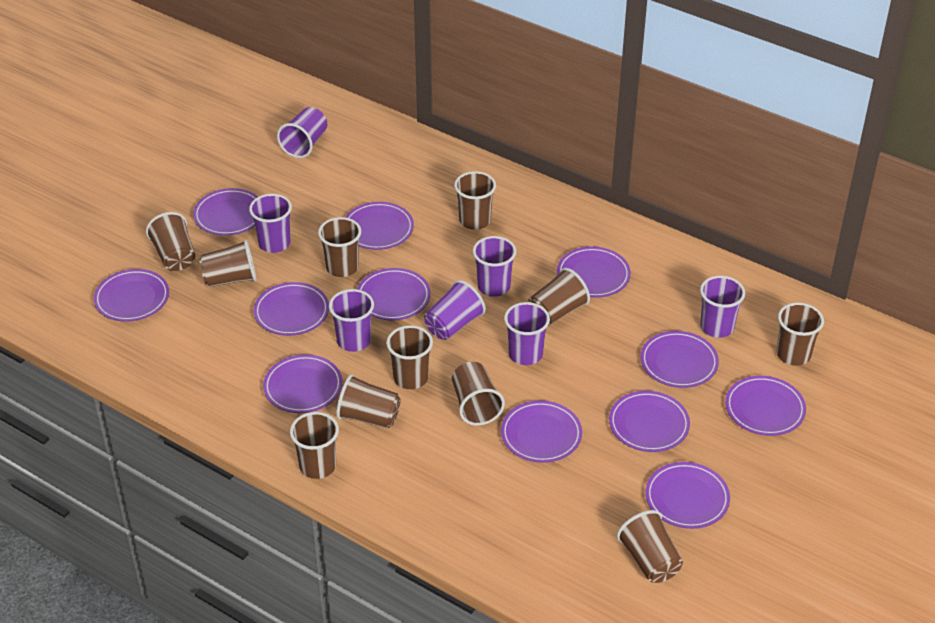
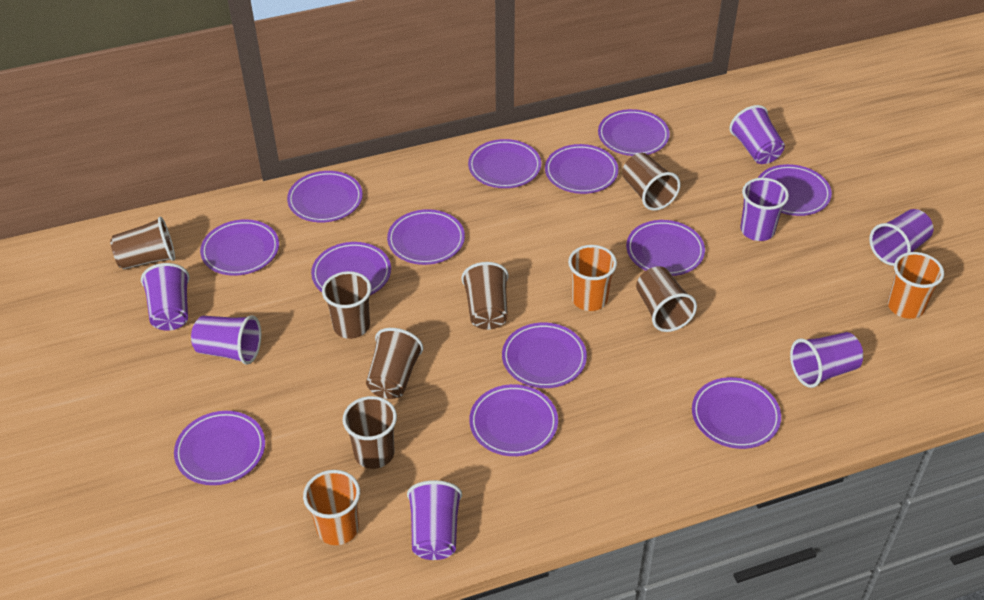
brown cup: [146,212,195,271] [199,240,257,287] [290,412,339,479] [318,217,361,277] [336,374,401,428] [386,326,433,389] [452,362,505,426] [454,171,496,230] [528,268,590,326] [617,510,683,583] [777,303,824,366] = 11 -> [110,217,175,270] [322,271,372,339] [343,396,397,469] [366,328,423,399] [461,262,509,330] [622,153,681,211] [636,266,697,332] = 7
orange cup: none = 0 -> [303,470,360,545] [568,245,617,311] [888,252,944,319] = 3
purple plate: [94,269,169,322] [193,188,258,236] [254,282,329,336] [263,354,342,413] [345,202,414,250] [357,268,431,320] [501,401,582,463] [557,246,631,298] [609,391,690,452] [641,331,719,388] [645,462,730,529] [725,376,806,436] = 12 -> [174,411,265,485] [200,219,279,276] [287,171,363,222] [311,242,391,295] [387,209,465,265] [468,139,541,188] [469,384,558,456] [502,322,587,388] [545,144,618,194] [598,109,670,156] [626,220,705,276] [692,377,781,449] [758,164,832,216] = 13

